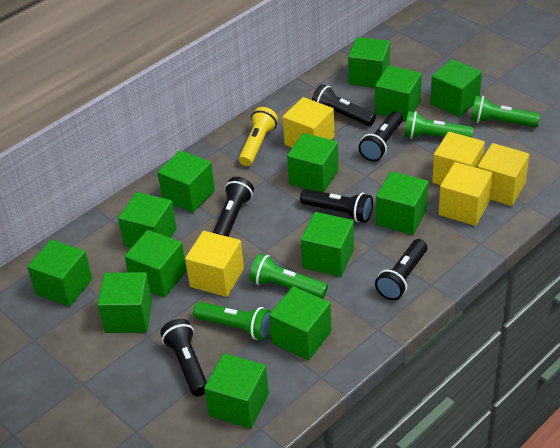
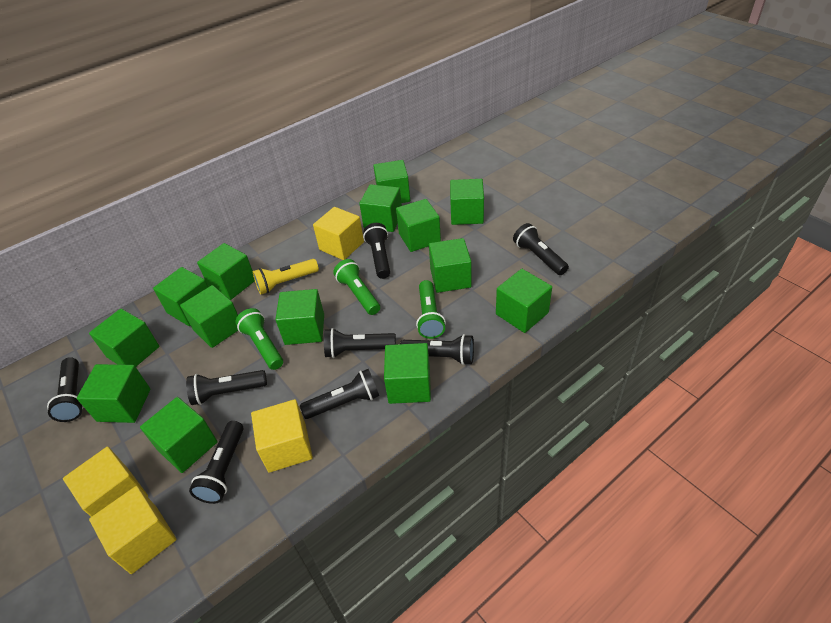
black flashlight: [160,319,207,396] [213,177,254,237] [300,189,373,223] [312,84,376,126] [359,111,403,161] [375,239,427,300] = 6 -> [47,357,83,422] [186,370,267,405] [189,421,244,504] [300,369,379,419] [324,328,396,358] [363,223,390,279] [400,334,474,365] [513,223,569,275] = 8
green cube: [27,239,92,307] [97,272,152,333] [118,192,177,248] [124,230,187,297] [158,150,215,213] [204,353,269,429] [269,286,331,360] [287,133,339,192] [301,212,354,277] [348,37,390,88] [375,66,422,121] [376,171,428,235] [430,59,482,117] = 13 -> [77,364,151,423] [89,309,159,367] [140,397,217,473] [153,267,208,326] [180,285,238,348] [197,243,255,300] [275,289,324,345] [359,184,402,232] [373,160,410,203] [384,343,431,404] [396,199,441,252] [429,238,471,293] [450,179,484,225] [496,269,552,333] = 14
green flashlight: [193,302,271,340] [249,253,328,299] [404,111,473,139] [471,96,540,127] = 4 -> [236,308,283,370] [333,259,380,315] [416,280,446,339] = 3
yellow cube: [185,231,244,297] [283,97,334,148] [432,132,485,185] [438,162,492,226] [478,143,529,206] = 5 -> [63,447,148,517] [89,486,176,574] [251,399,313,473] [313,207,364,260] = 4

